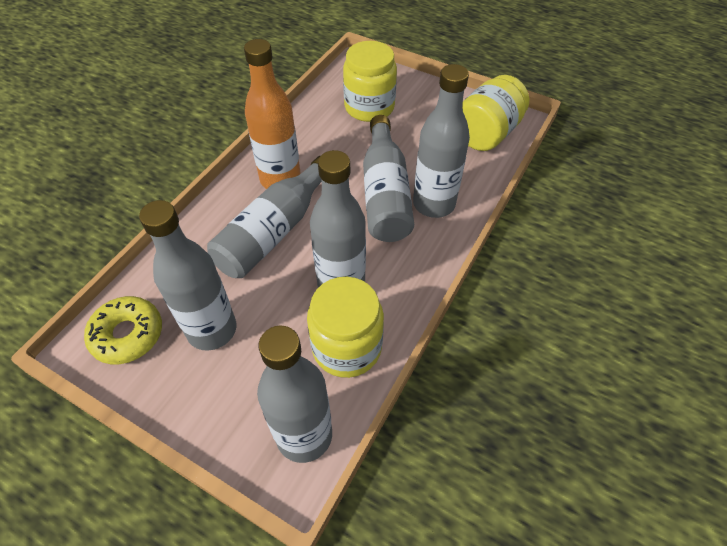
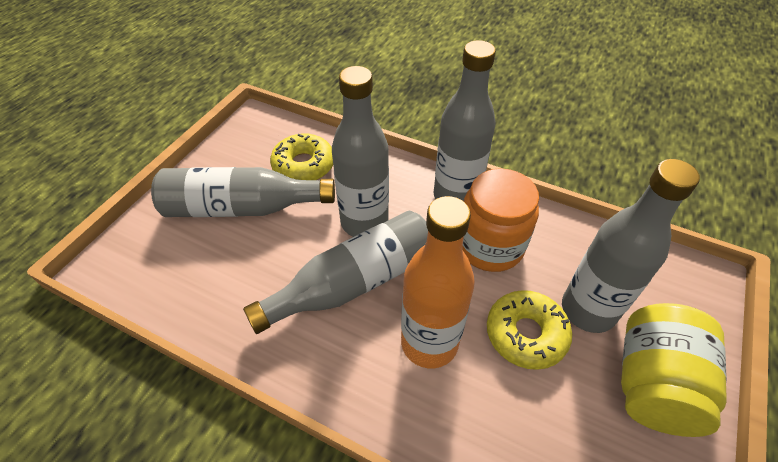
grey bottle: [139,200,236,351] [207,156,322,278] [257,325,332,463] [310,150,366,288] [363,115,414,242] [413,64,470,218] = 6 -> [151,167,335,217] [243,211,428,334] [332,66,389,237] [434,40,496,201] [562,159,700,333] = 5
orange jar: none = 0 -> [463,168,539,272] = 1
yellow donut: [84,296,162,364] = 1 -> [270,133,333,180] [487,290,572,370] = 2
yellow jar: [307,277,384,378] [343,41,397,122] [462,75,529,151] = 3 -> [621,303,727,437] = 1

